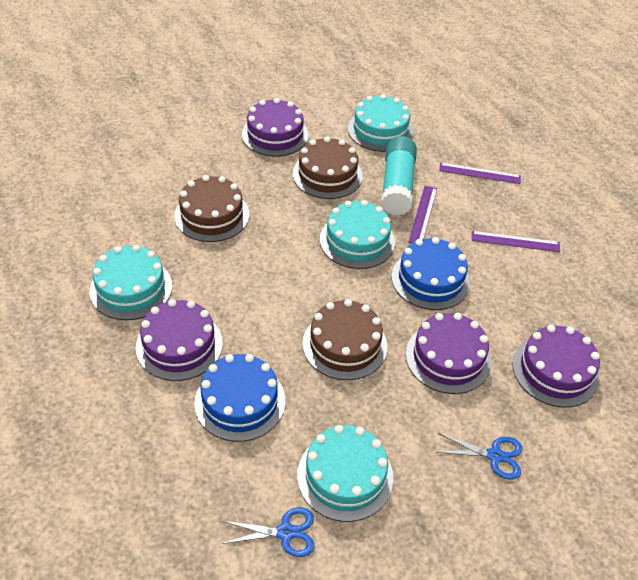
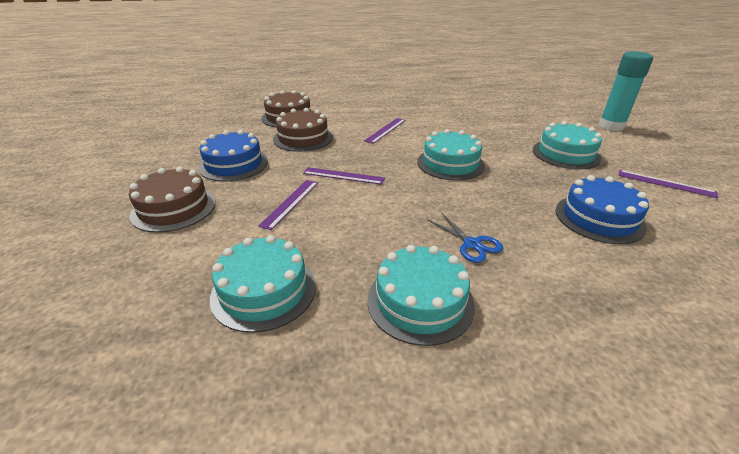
blue scissors: [221,507,314,557] [437,434,522,480] = 2 -> [428,213,503,263] = 1
purple cake: [136,299,223,381] [242,98,309,156] [406,313,491,394] [513,325,600,408] = 4 -> none = 0
purple ruler: [409,186,437,243] [439,163,521,184] [472,231,560,252] = 3 -> [258,180,318,230] [303,167,385,185] [364,118,405,144] [618,170,718,198] = 4

